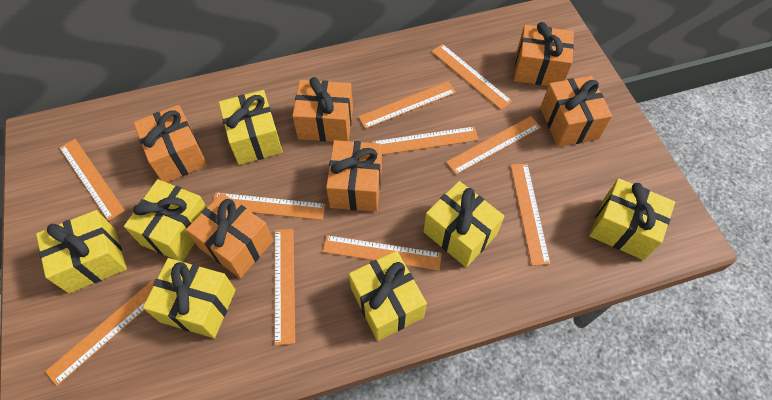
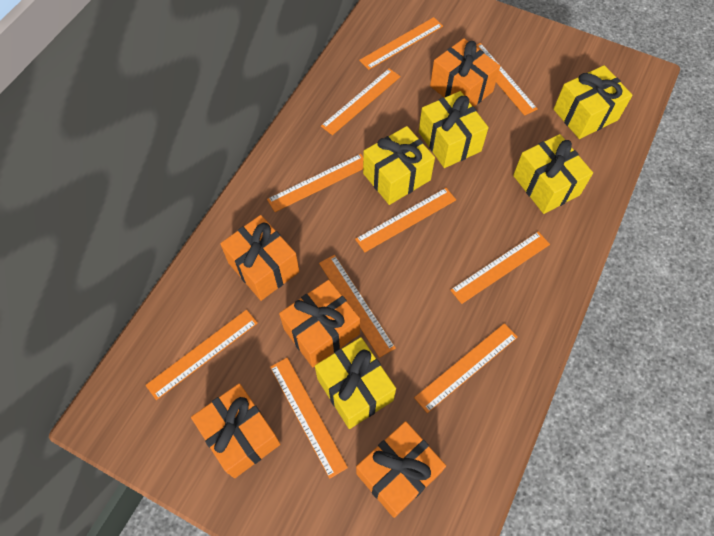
orange gift: [133,105,207,183] [186,193,273,278] [292,77,353,142] [326,140,382,212] [514,22,574,86] [540,76,612,147] = 6 -> [191,383,281,478] [220,215,300,301] [279,280,360,367] [356,421,446,518] [430,38,500,106] = 5
yellow gift: [36,210,127,293] [124,179,207,262] [143,258,236,338] [219,90,283,165] [349,251,427,341] [424,181,504,267] [589,178,675,260] = 7 -> [315,337,396,429] [363,126,435,205] [419,91,489,168] [513,134,593,214] [553,65,633,139] = 5

